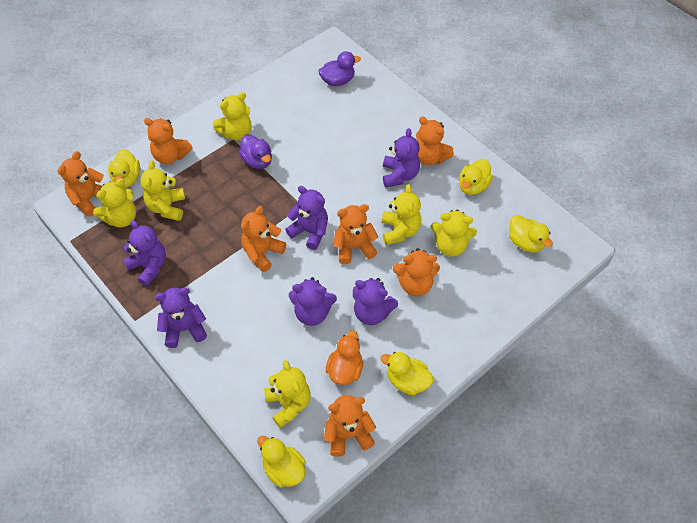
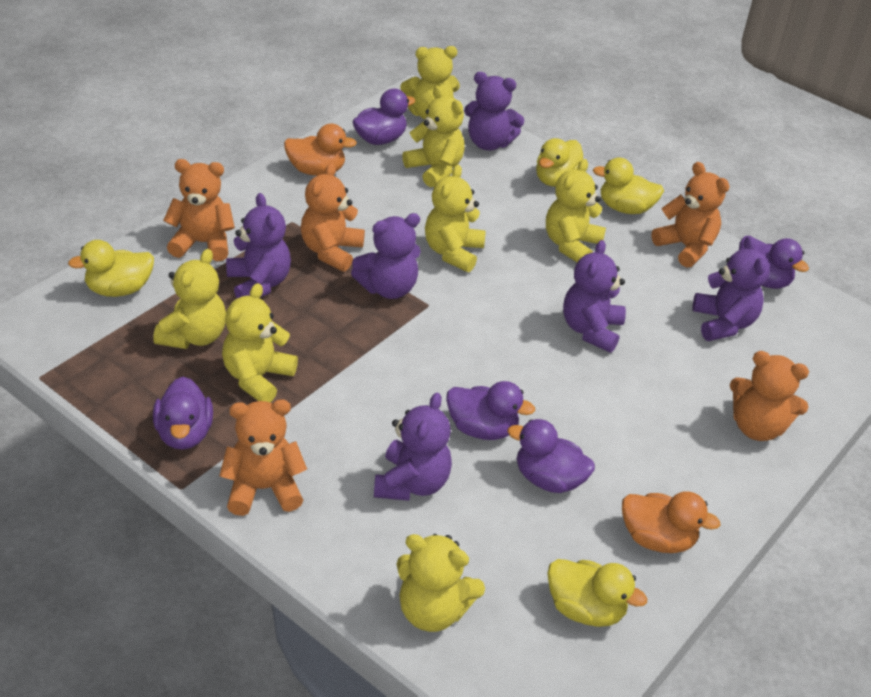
orange duck: [326,331,363,385] = 1 -> [284,124,357,176] [622,491,721,553] = 2
orange teddy bear: [58,151,104,217] [144,118,193,164] [241,206,286,272] [324,395,376,457] [333,204,378,264] [393,248,440,296] [416,117,454,165] = 7 -> [163,159,235,261] [219,399,307,516] [301,163,365,272] [652,162,729,268] [730,351,809,441] = 5
purple duck: [239,134,272,169] [319,51,361,86] = 2 -> [153,377,213,450] [352,89,415,145] [446,381,535,440] [508,419,595,493] [739,236,809,289] = 5
yellow duck: [108,149,140,188] [257,436,306,487] [380,352,434,395] [459,159,493,195] [509,215,553,253] = 5 -> [68,240,154,297] [536,138,583,187] [547,559,647,627] [593,157,664,214] = 4
yellow teddy bear: [93,179,136,227] [140,160,185,221] [213,92,251,140] [264,360,311,428] [382,184,421,245] [431,209,477,257] = 6 -> [153,249,226,349] [222,283,298,402] [396,534,485,632] [400,46,460,119] [402,86,465,187] [425,165,485,272] [546,159,606,262] = 7

